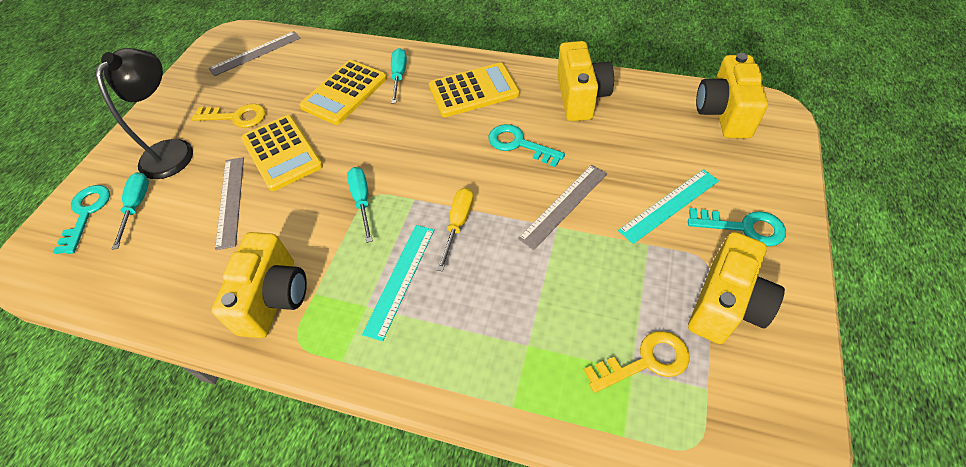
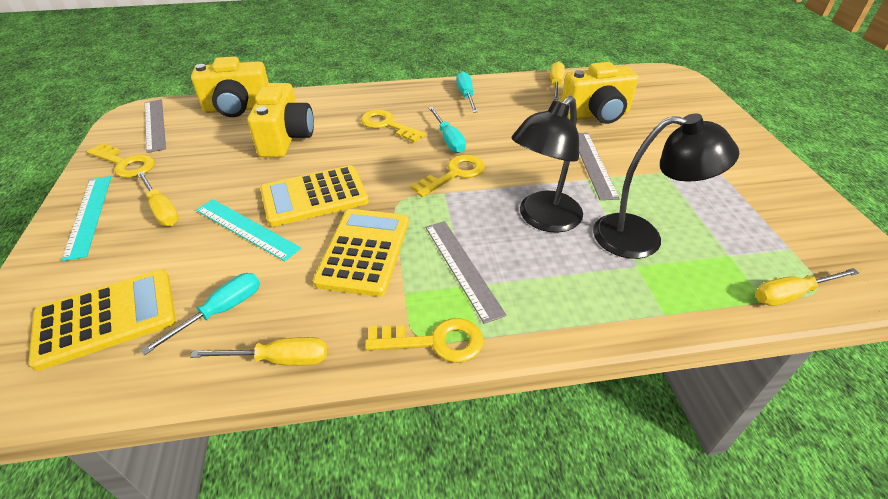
black lamp: [96,48,193,179] = 1 -> [512,96,583,232] [593,113,739,259] = 2
turquoise key: [53,185,110,254] [488,124,565,167] [688,208,786,246] = 3 -> none = 0
yellow camera: [211,232,307,338] [557,41,614,121] [688,232,785,344] [696,53,768,138] = 4 -> [191,56,269,117] [247,83,314,158] [561,62,638,124] = 3
yellow key: [192,104,266,128] [584,331,690,393] = 2 -> [87,143,155,178] [361,110,426,143] [365,318,483,363] [410,155,485,197] = 4
yellow screwdriver: [437,188,474,271] = 1 -> [137,172,179,226] [190,337,327,366] [550,61,565,100] [755,268,859,306] = 4

